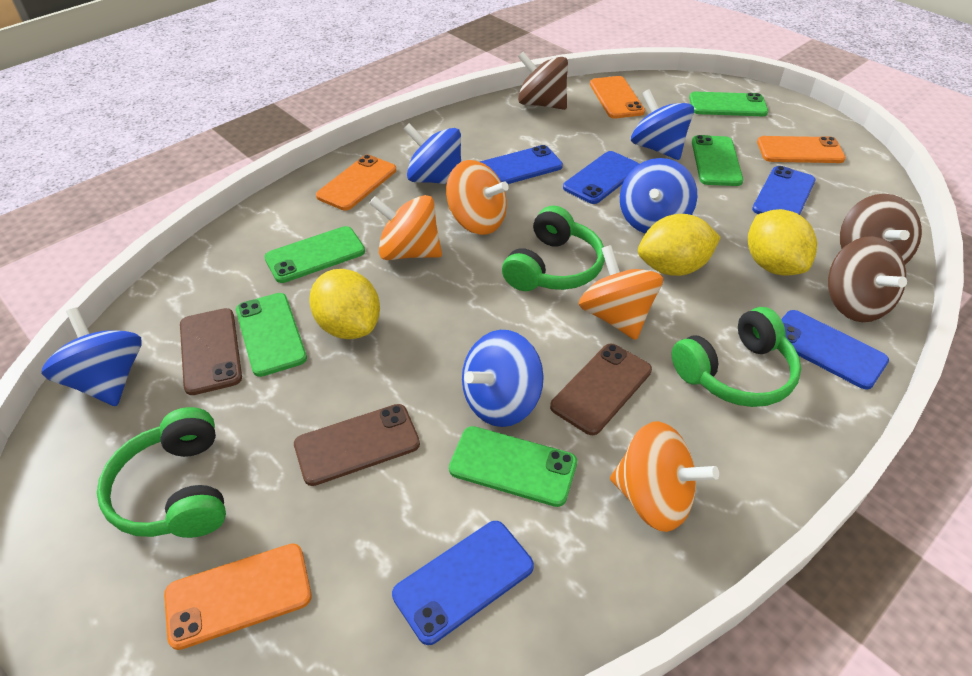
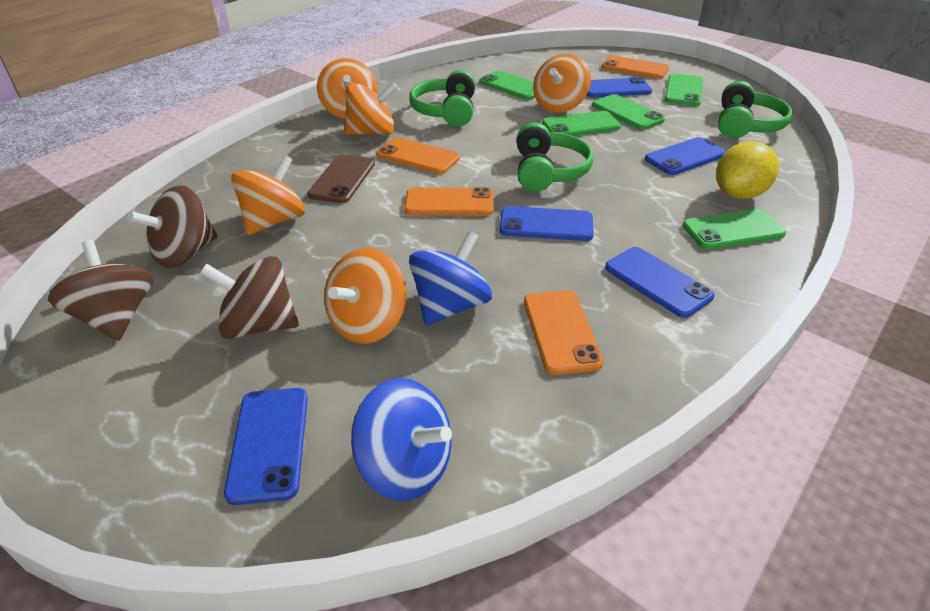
blue spinning top: [41,307,141,406] [404,123,461,184] [462,330,544,427] [620,158,697,234] [631,89,694,160] = 5 -> [351,378,452,501] [409,231,492,326] = 2
brown phone: [180,308,242,395] [294,404,420,486] [550,344,652,435] = 3 -> [307,154,375,203] = 1
orange spinning top: [369,195,442,260] [446,160,509,235] [579,245,663,340] [610,421,719,532] = 4 -> [231,155,305,235] [317,58,378,119] [324,248,407,344] [344,82,398,135] [533,53,591,113] = 5
yellow lemon: [309,269,380,339] [638,214,721,276] [748,209,817,276] = 3 -> [716,141,779,199] = 1

